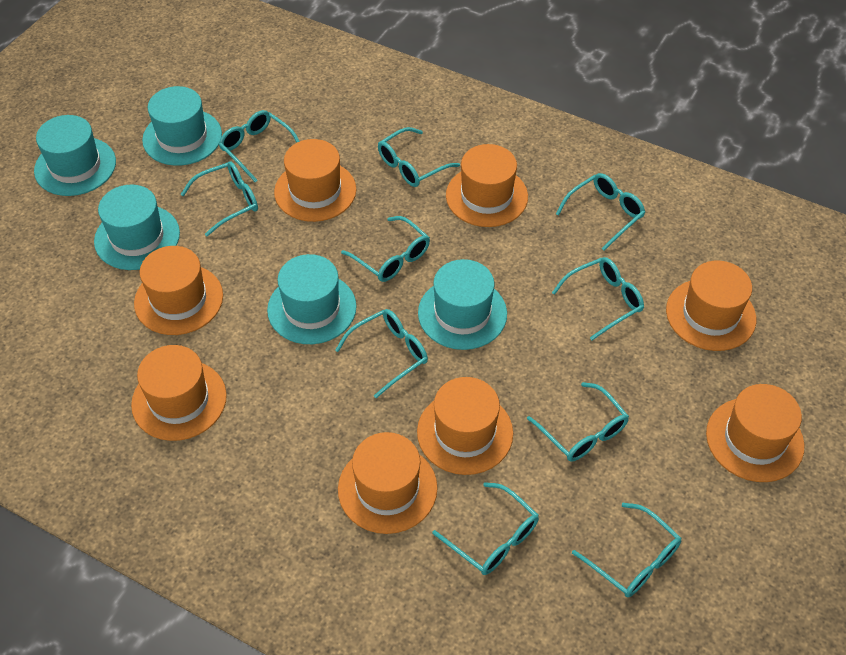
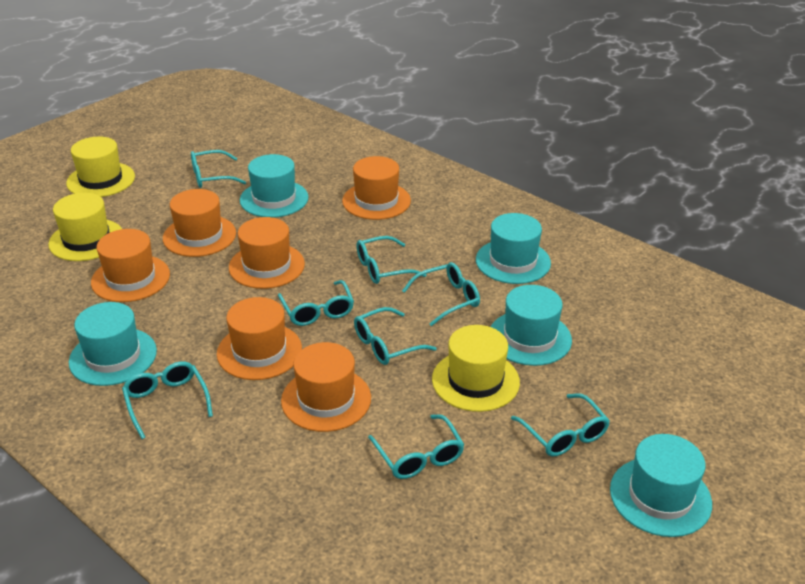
orange hat: [131,345,227,441] [134,246,223,335] [274,139,356,222] [338,432,437,534] [417,377,513,475] [446,144,528,227] [666,261,756,351] [706,384,804,482] = 8 -> [91,229,170,302] [163,189,236,257] [217,297,302,380] [229,217,305,289] [281,342,371,432] [342,156,411,220] = 6
turquoise glasses: [181,161,258,236] [219,110,300,182] [335,309,428,398] [341,216,430,282] [378,127,460,187] [432,482,539,575] [527,382,629,462] [552,257,644,340] [556,173,645,251] [572,503,681,597] = 10 -> [122,361,213,439] [191,150,246,188] [278,280,354,326] [354,307,437,365] [356,236,426,284] [368,414,464,479] [402,262,480,326] [511,393,610,456] = 8
yellow hat: none = 0 -> [48,193,122,261] [66,136,135,197] [432,325,520,412] = 3

